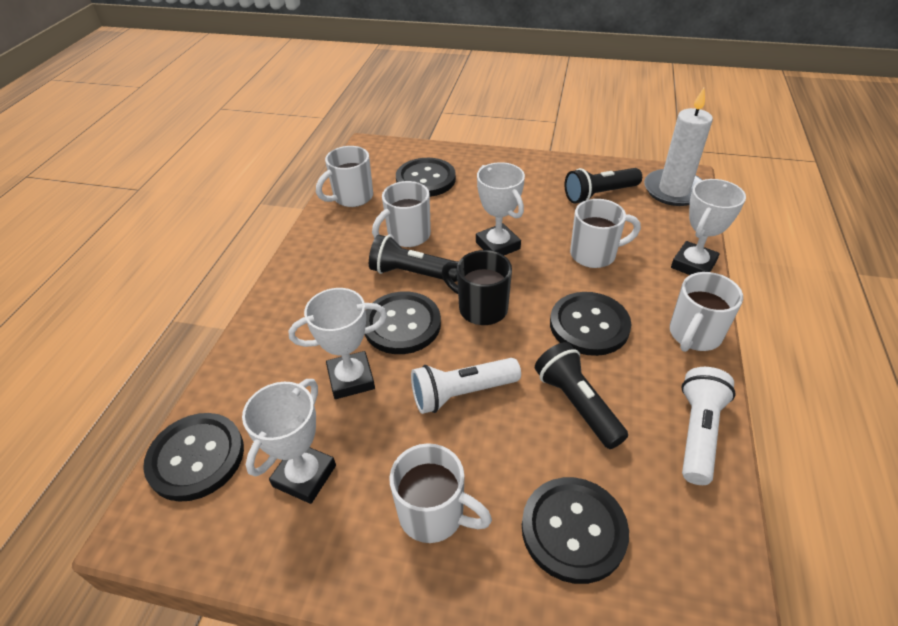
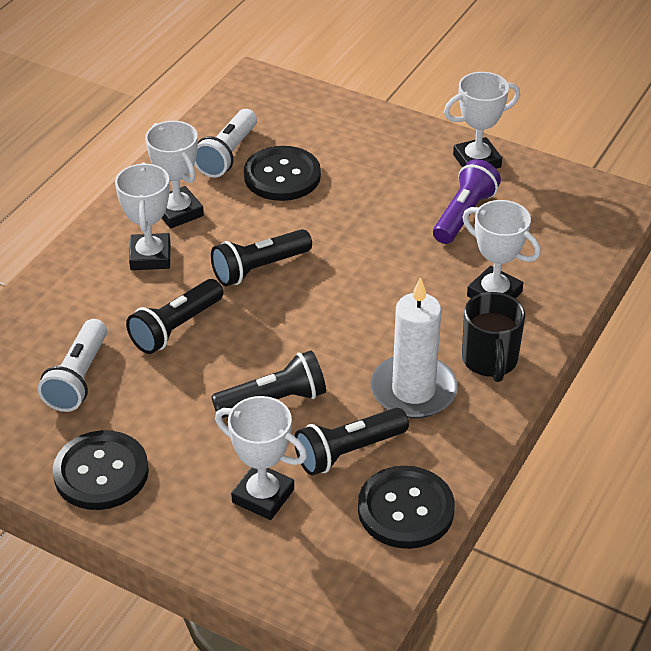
black button: [143,413,244,502] [365,291,441,354] [396,158,456,197] [522,477,629,584] [550,292,631,356] = 5 -> [53,430,149,510] [244,146,321,201] [358,466,455,549] = 3
black flashlight: [369,235,457,282] [535,342,628,449] [565,168,642,204] = 3 -> [126,279,223,354] [211,229,312,286] [211,350,326,418] [294,408,409,475] = 4
purple flashlight: none = 0 -> [433,159,501,244] = 1
white mug: [316,146,373,207] [372,181,431,247] [389,443,492,543] [570,199,641,268] [670,272,743,352] = 5 -> none = 0
white trophy: [242,379,336,504] [288,288,387,399] [476,162,525,255] [671,179,746,275] = 4 -> [115,162,170,270] [145,121,204,229] [215,396,307,520] [444,72,520,169] [463,200,541,299] = 5

